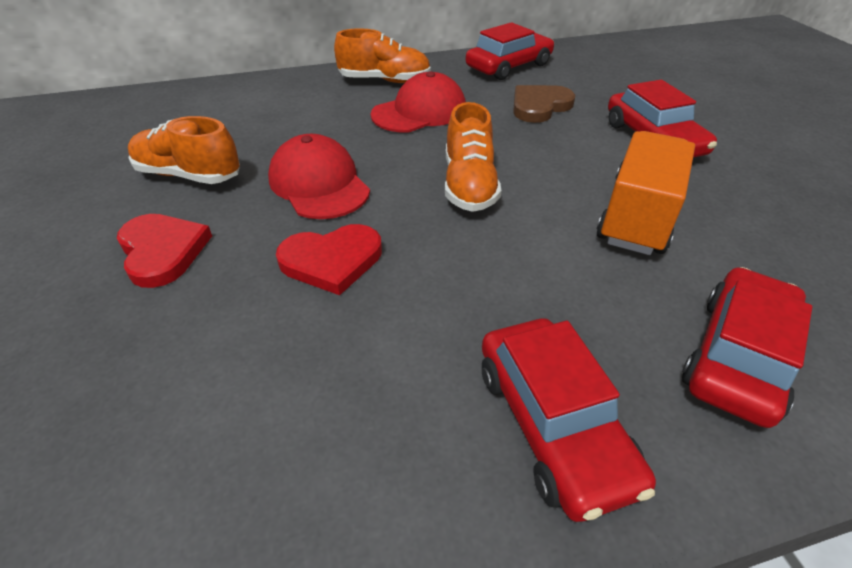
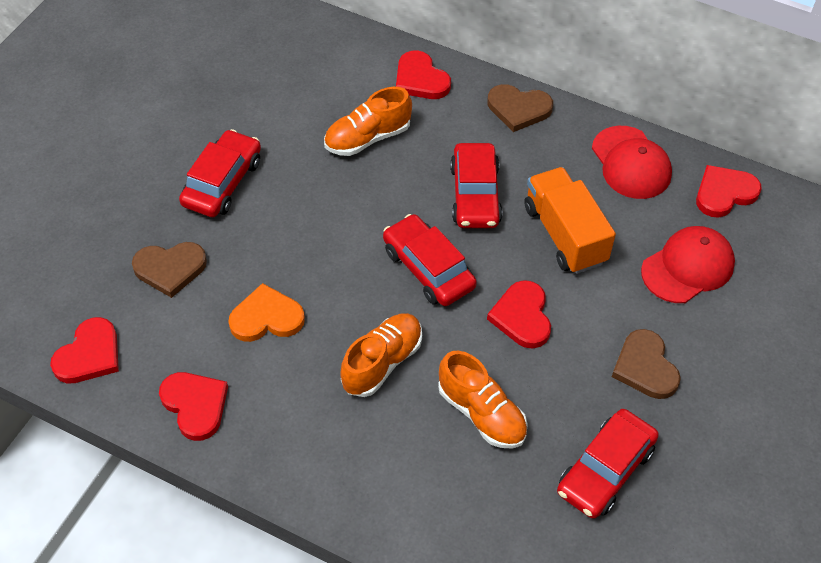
brown heart: [513,85,575,123] = 1 -> [132,242,207,298] [487,84,553,132] [612,329,681,399] = 3
orange heart: none = 0 -> [228,283,305,342] = 1
red heart: [117,214,212,288] [276,224,382,295] = 2 -> [50,317,119,384] [159,372,228,441] [396,50,451,99] [487,280,551,348] [696,165,762,218] = 5

